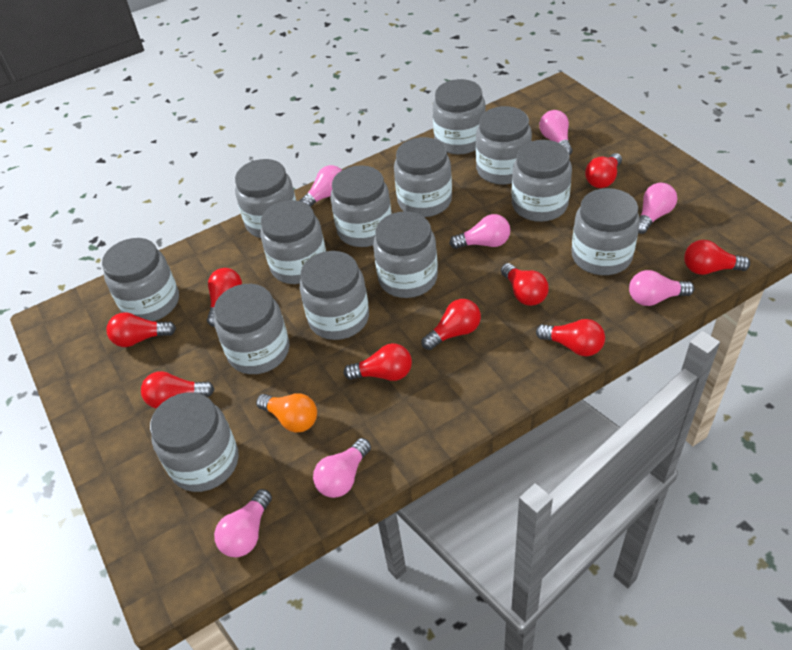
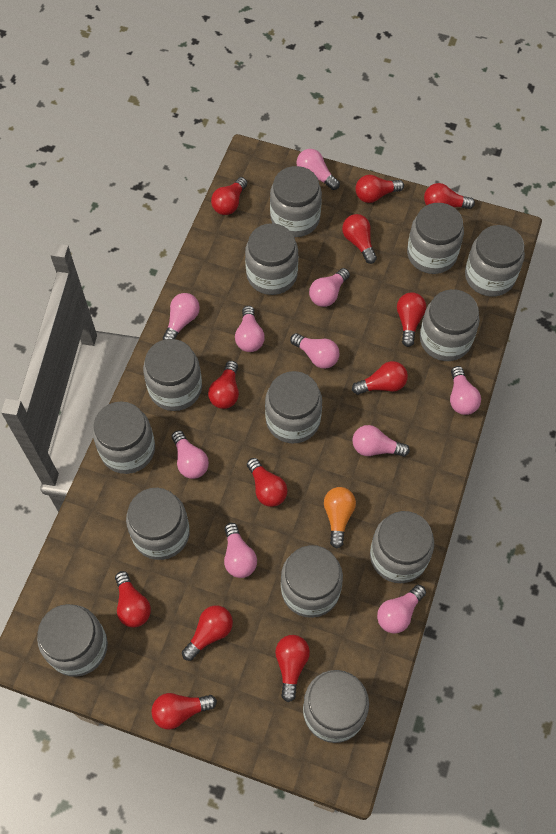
pink light bulb: [214,489,272,557] [299,165,342,207] [313,438,371,498] [449,214,510,249] [539,110,572,155] [629,270,694,306] [638,183,677,234] = 7 -> [163,293,200,340] [172,430,209,479] [224,523,257,578] [235,306,265,352] [290,333,340,369] [297,149,340,190] [309,268,350,307] [352,425,410,457] [377,585,426,634] [450,366,481,415] = 10
red light bulb: [107,312,176,347] [141,371,214,409] [207,268,242,327] [344,343,412,381] [422,299,481,350] [501,263,549,306] [536,319,605,356] [585,153,622,188] [684,240,750,275] = 9 -> [115,571,151,627] [151,693,217,730] [182,605,233,661] [208,361,239,409] [211,177,247,215] [247,458,287,507] [275,635,310,702] [342,214,377,264] [352,361,408,395] [355,175,404,203] [397,292,426,347] [424,183,475,209] = 12

